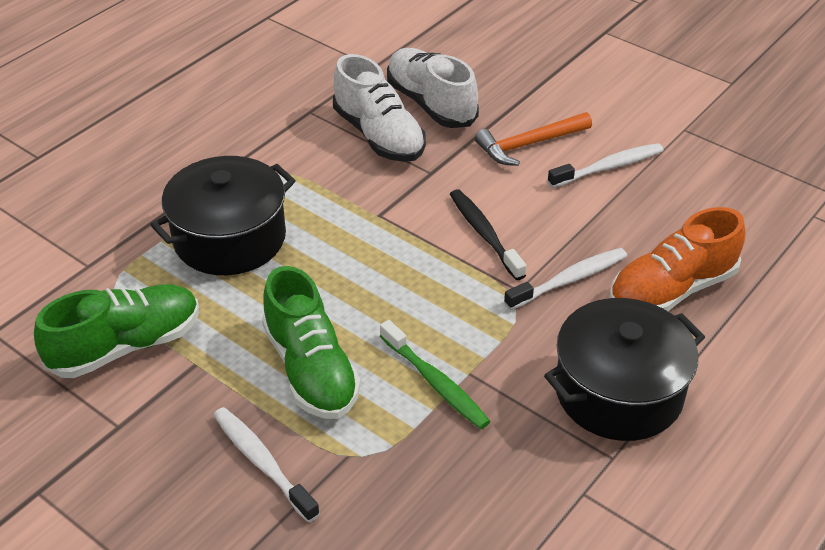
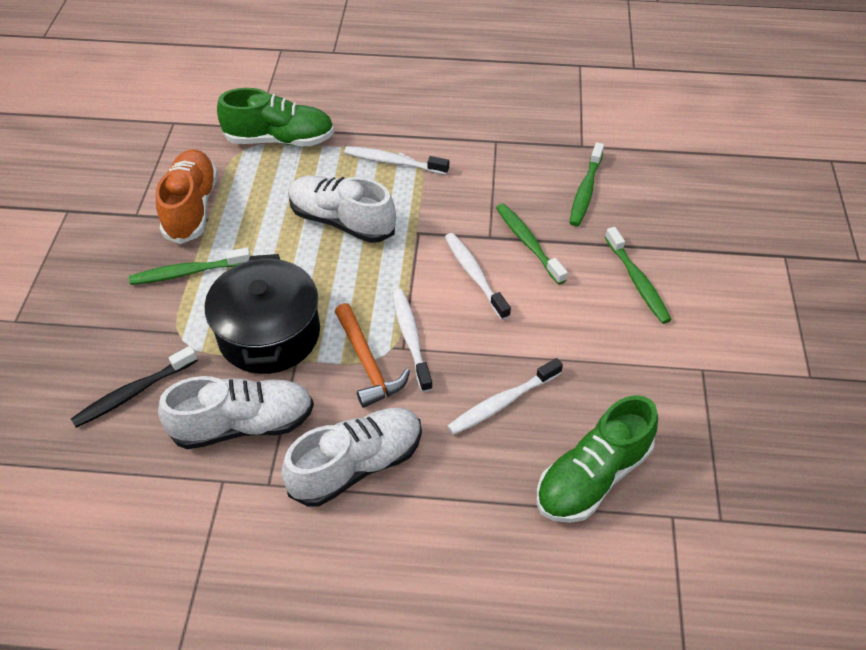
black pot: [150,156,296,275] [544,298,705,441] = 2 -> [205,254,320,374] = 1
green toothbrush: [380,320,490,429] = 1 -> [129,248,250,285] [496,204,568,285] [570,142,604,226] [605,227,672,324] = 4
white shoe: [333,54,426,162] [387,48,479,128] = 2 -> [158,376,314,449] [281,408,422,507] [288,175,396,243] = 3
white toothbrush: [213,407,320,523] [504,248,627,310] [547,143,664,188] = 3 -> [344,146,449,175] [392,289,433,392] [445,233,511,320] [447,358,563,435] = 4

